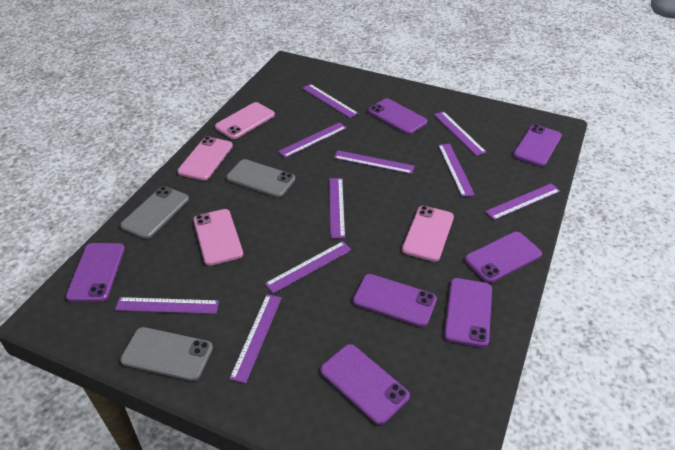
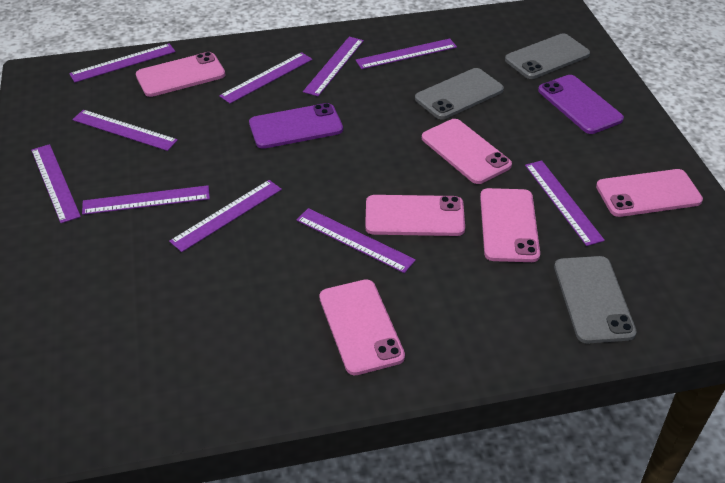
pink phone: [177,136,233,181] [193,209,243,266] [215,102,275,139] [402,206,454,262] = 4 -> [136,52,225,97] [319,279,405,375] [365,195,465,236] [422,119,512,184] [480,188,540,262] [596,169,703,217] = 6
purple phone: [66,243,125,302] [321,344,410,425] [353,274,437,327] [368,98,428,134] [444,278,492,347] [465,232,542,283] [513,124,562,166] = 7 -> [249,103,343,149] [538,75,624,134] = 2

